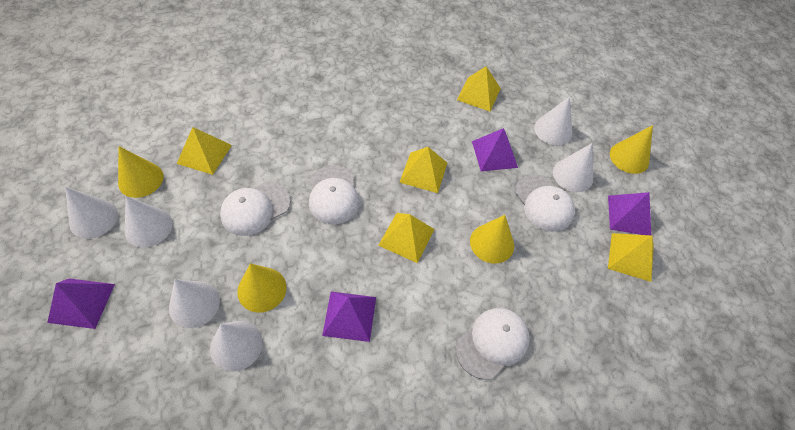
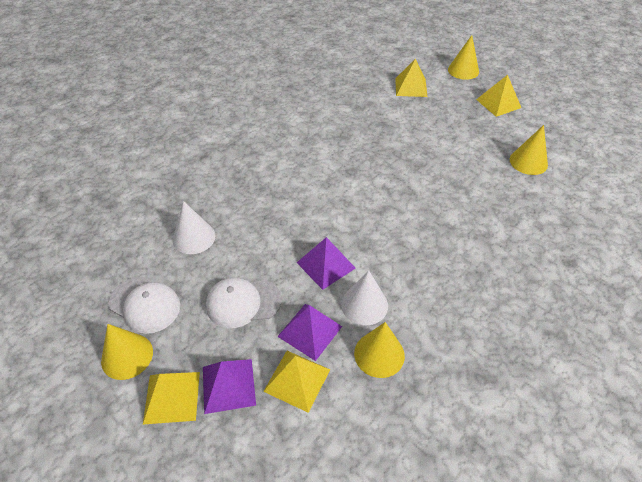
purple pyramid: [47,278,115,329] [322,292,376,342] [472,128,518,171] [608,192,651,235] = 4 -> [203,359,256,414] [277,304,342,361] [297,237,356,290] = 3
white cap: [220,182,290,236] [309,165,359,224] [456,308,530,380] [515,175,575,232] = 4 -> [108,277,180,334] [206,277,282,328] = 2
white cone: [65,187,118,239] [125,196,173,247] [169,279,220,328] [210,321,263,372] [534,96,573,145] [553,143,593,192] = 6 -> [173,201,216,254] [341,270,388,325] = 2
yellow pyramid: [177,127,232,175] [378,213,435,263] [399,147,447,193] [457,66,501,112] [608,233,654,282] = 5 -> [143,372,200,424] [263,351,330,413] [395,59,427,97] [476,75,521,117] = 4

